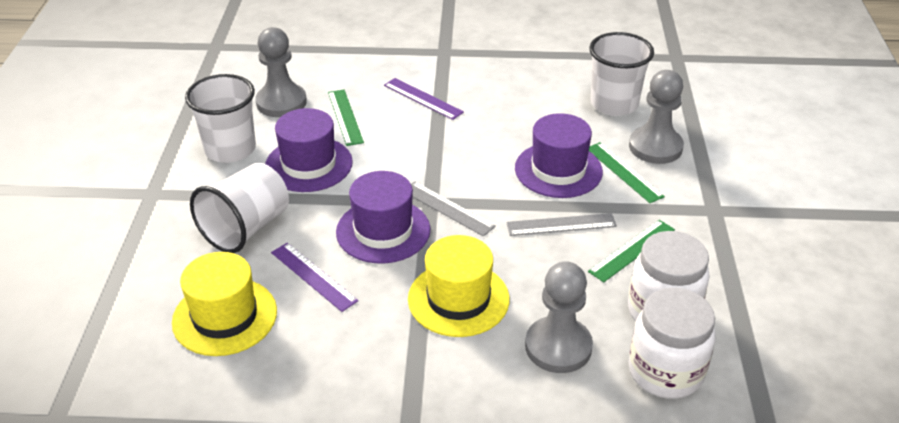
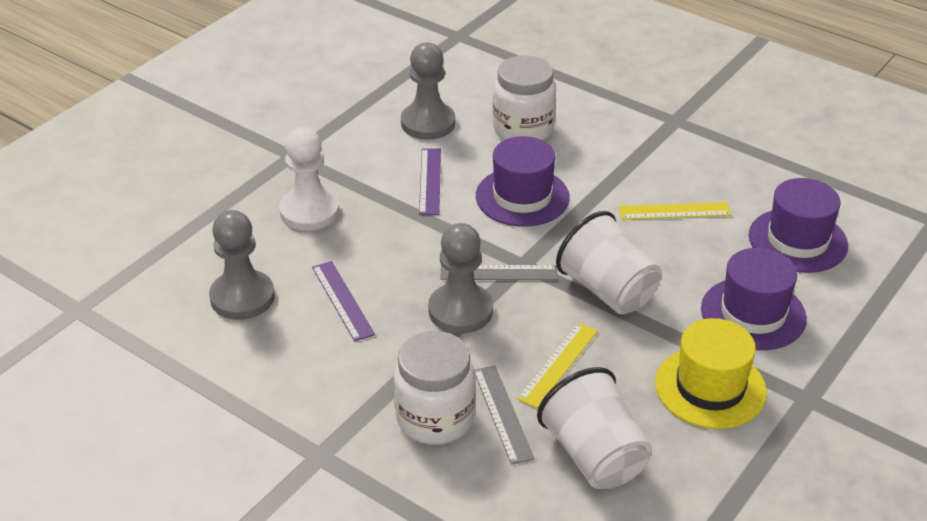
green ruler: [328,89,364,146] [588,220,675,282] [589,142,665,203] = 3 -> none = 0
white cup: [185,74,256,163] [190,163,289,253] [589,32,654,116] = 3 -> [537,367,652,489] [556,211,661,314] = 2
white pawn: none = 0 -> [279,127,339,231] = 1
yellow hat: [172,252,277,356] [408,235,509,337] = 2 -> [655,318,767,429] = 1
yellow ruler: none = 0 -> [517,323,597,408] [619,202,732,220] = 2

